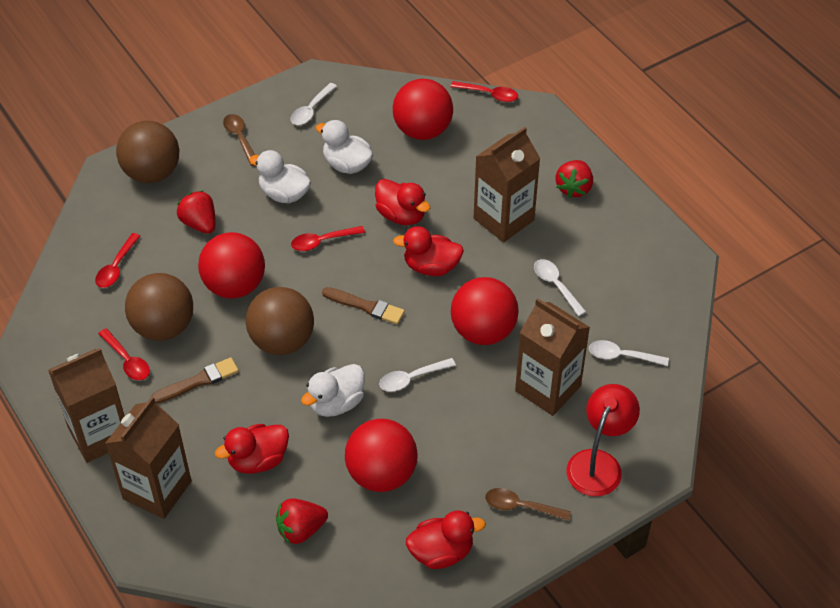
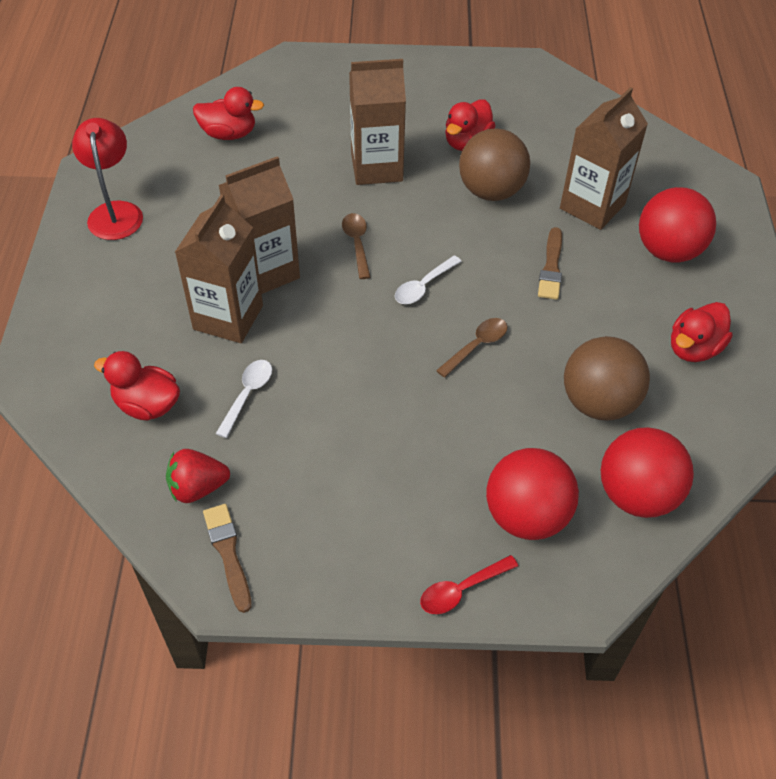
brown ball: [116,121,179,183] [125,273,193,341] [246,287,314,355] = 3 -> [459,128,530,201] [564,336,650,420] = 2
red ball: [198,232,265,299] [345,419,418,492] [393,79,453,140] [451,277,519,345] = 4 -> [486,448,579,540] [601,427,694,518] [639,187,716,263] = 3
red spoon: [95,233,140,288] [98,328,150,380] [291,226,365,251] [450,81,518,102] = 4 -> [420,555,518,614] = 1
red strawberry: [177,191,216,234] [276,498,328,544] [556,160,593,198] = 3 -> [166,449,230,503] = 1
white duck: [249,150,311,203] [301,364,365,417] [316,120,373,174] = 3 -> none = 0
white spoon: [291,83,337,125] [379,358,456,392] [534,259,586,316] [589,340,669,366] = 4 -> [216,360,272,438] [395,255,462,304] = 2

